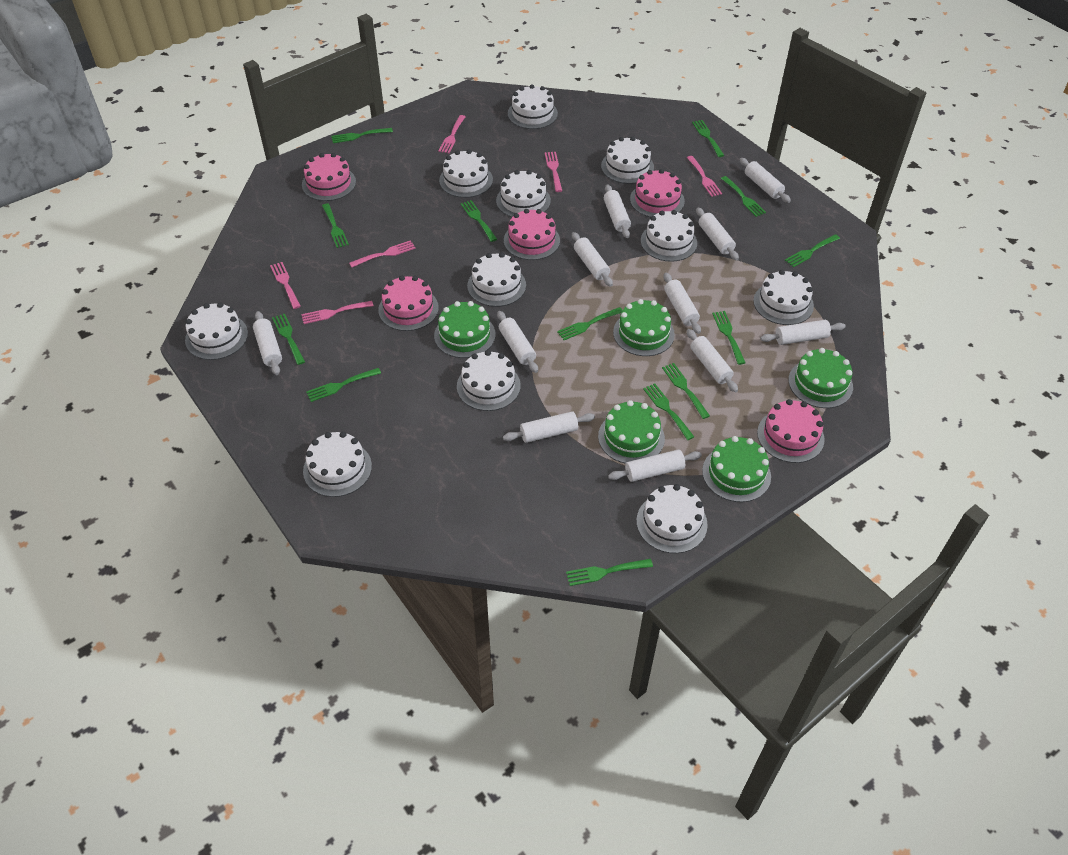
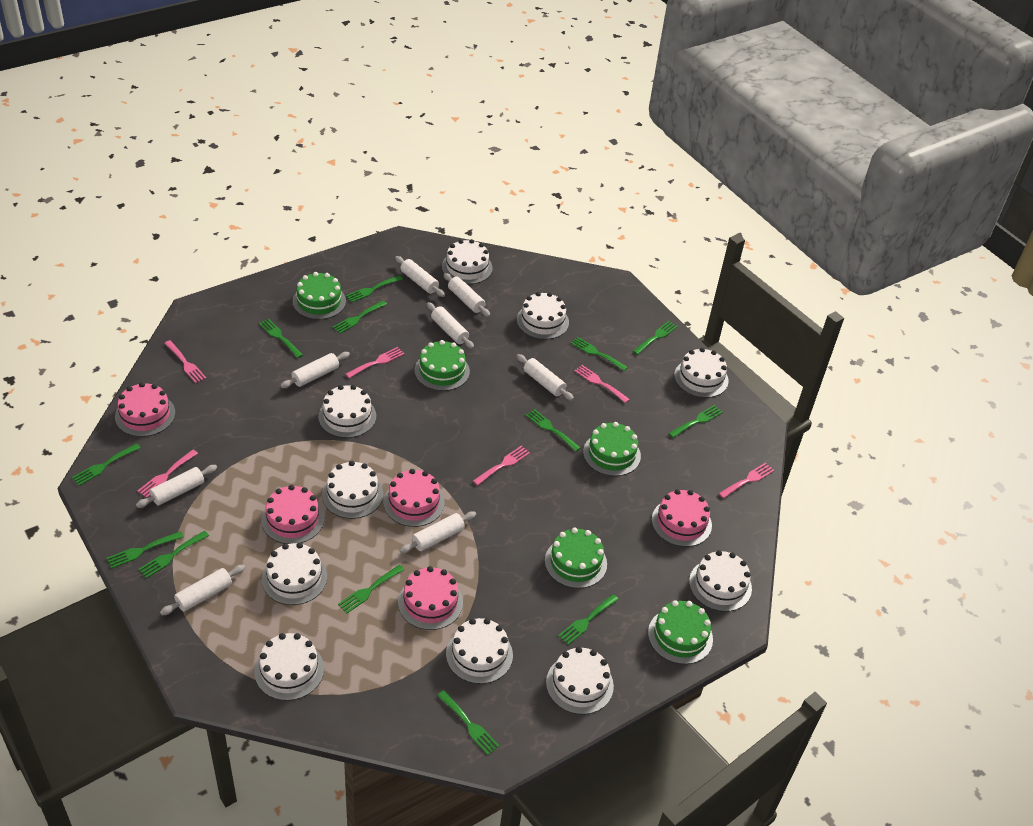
white cake: [185,303,248,360] [303,432,372,497] [439,149,493,198] [457,350,521,411] [467,252,526,307] [496,170,551,217] [508,85,558,129] [601,137,654,184] [636,484,708,553] [641,210,697,262] [753,270,814,325] = 11 -> [255,633,324,701] [262,542,327,605] [318,385,376,438] [322,461,383,519] [442,239,493,284] [446,618,513,684] [517,292,569,339] [546,647,614,715] [674,348,729,398] [689,550,752,612] = 10
white rolling pin: [253,311,282,375] [497,311,538,373] [503,411,595,443] [572,232,613,287] [604,184,631,238] [608,450,702,482] [663,273,701,334] [687,329,738,392] [696,208,739,261] [739,158,791,203] [760,320,846,345] = 11 -> [136,465,217,508] [160,565,245,615] [280,352,350,388] [395,256,445,297] [400,511,476,553] [427,302,474,349] [443,273,490,317] [517,354,574,401] = 8

